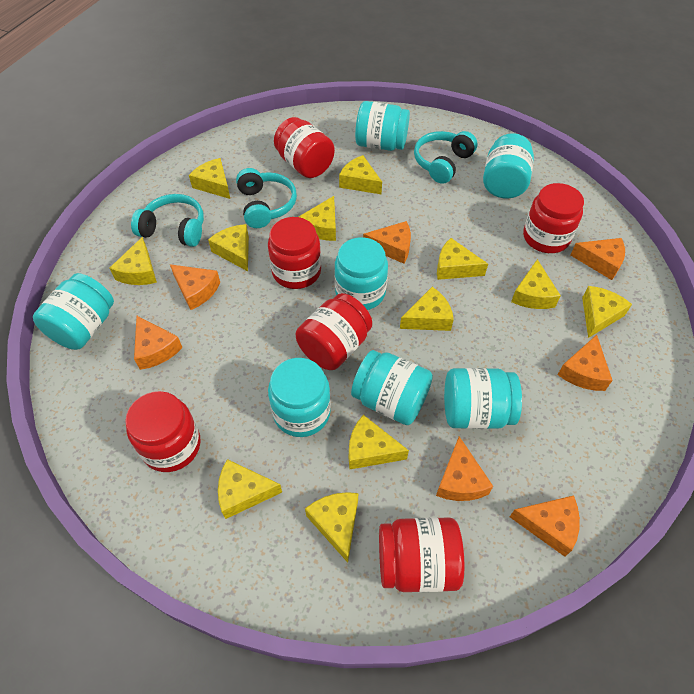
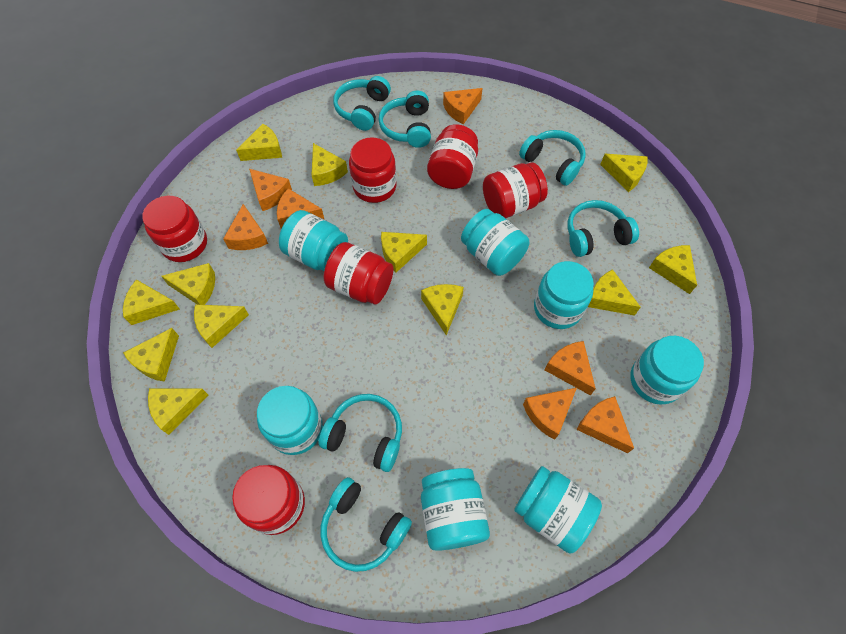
turquoise headphones: [131,194,204,247] [236,168,297,228] [414,131,478,184] = 3 -> [319,394,402,472] [321,477,412,572] [333,76,391,131] [379,90,431,148] [519,130,586,186] [568,200,639,257] = 6

